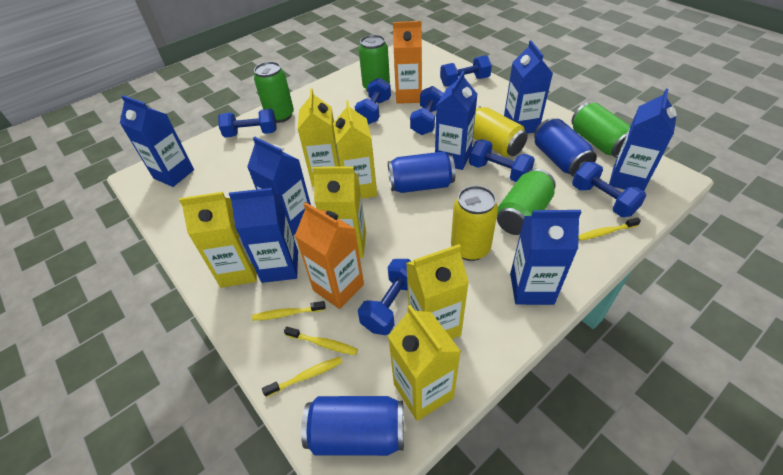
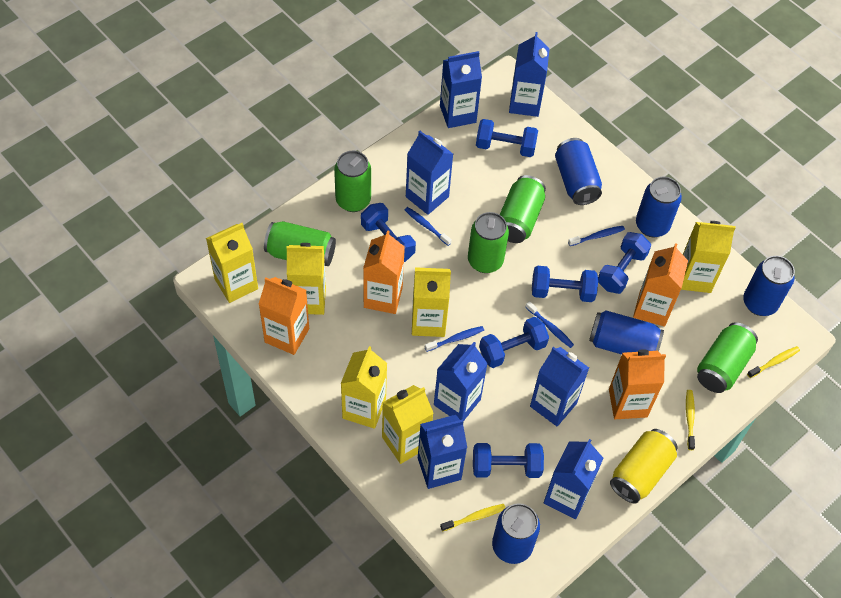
blue can: [301,396,404,456] [388,151,455,193] [534,118,597,177] = 3 -> [492,503,540,564] [555,138,602,205] [589,310,664,355] [636,177,682,237] [743,256,795,316] = 5
blue dumbbell: [218,109,277,138] [355,77,391,124] [358,259,411,335] [410,86,444,135] [440,55,492,87] [469,139,535,182] [572,162,646,217] = 7 -> [361,203,416,262] [473,443,544,478] [476,119,538,157] [479,317,549,368] [532,266,598,302] [598,232,651,294] = 6
blue toothbrush: none = 0 -> [405,207,452,246] [425,326,484,352] [525,301,574,348] [568,226,625,246] = 4
green can: [254,61,294,123] [359,35,390,92] [497,169,556,235] [571,103,631,158] = 4 -> [264,221,336,266] [334,151,371,212] [468,212,509,273] [500,175,546,243] [697,322,758,393] = 5
orange carton: [295,202,364,309] [393,21,422,104] = 2 -> [259,277,309,355] [363,230,405,314] [609,349,666,419] [633,243,688,327] = 4
yellow can: [451,185,498,261] [473,106,528,157] = 2 -> [610,429,678,503] = 1
yellow toothbrush: [252,301,325,321] [262,357,342,397] [284,327,358,355] [578,217,641,241] = 4 -> [440,504,505,532] [686,390,695,450] [747,346,800,378] = 3

